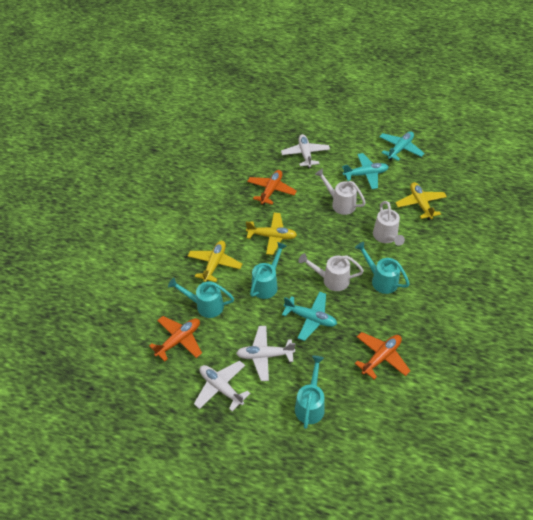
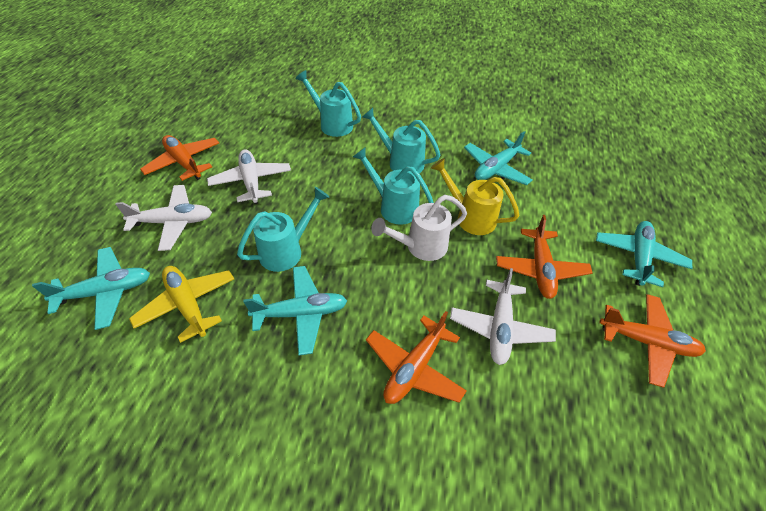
orange plane: [149,316,202,361] [247,170,297,205] [355,332,410,380] = 3 -> [140,135,219,181] [366,311,467,404] [496,215,593,299] [600,294,706,388] = 4
turquoise plane: [282,291,337,341] [342,153,389,189] [379,131,425,161] = 3 -> [32,247,150,330] [243,266,347,355] [464,131,533,185] [596,221,692,287] = 4
white watering can: [299,253,364,291] [315,168,366,215] [373,201,405,246] = 3 -> [371,195,467,261] = 1
yellow plane: [188,241,242,282] [246,213,297,255] [395,182,447,220] = 3 -> [129,266,234,343] = 1
yellow watering can: none = 0 -> [431,158,520,235] = 1

